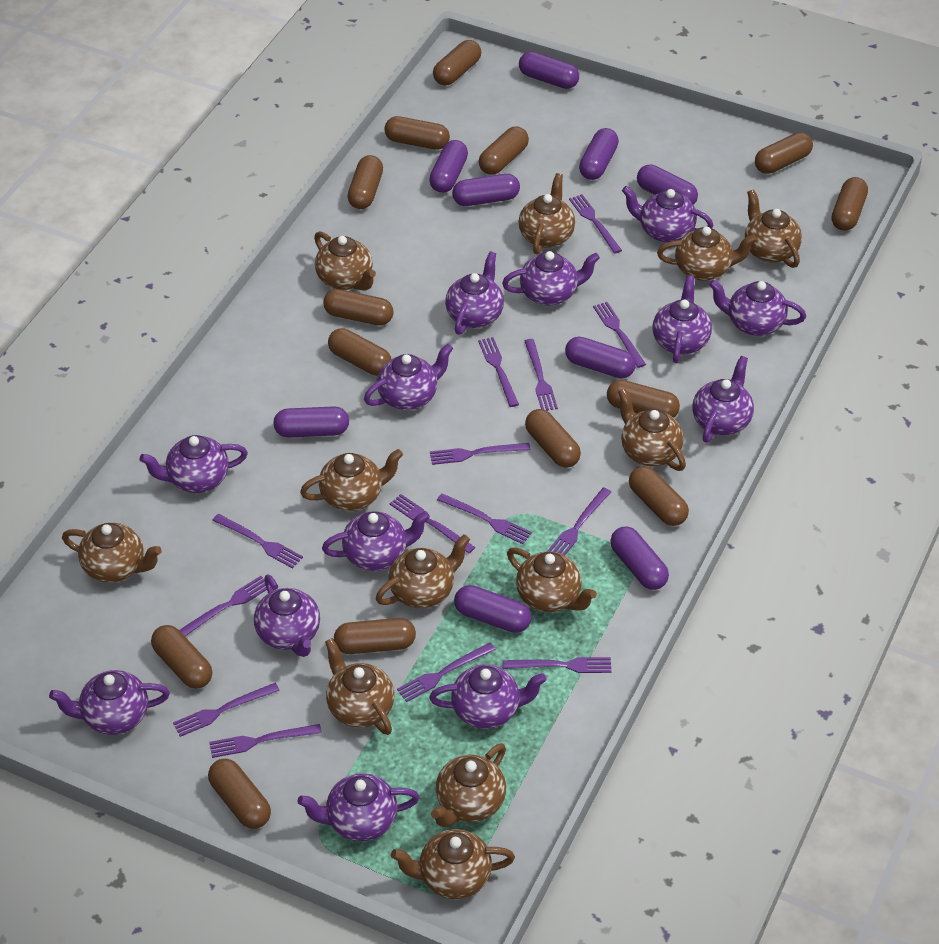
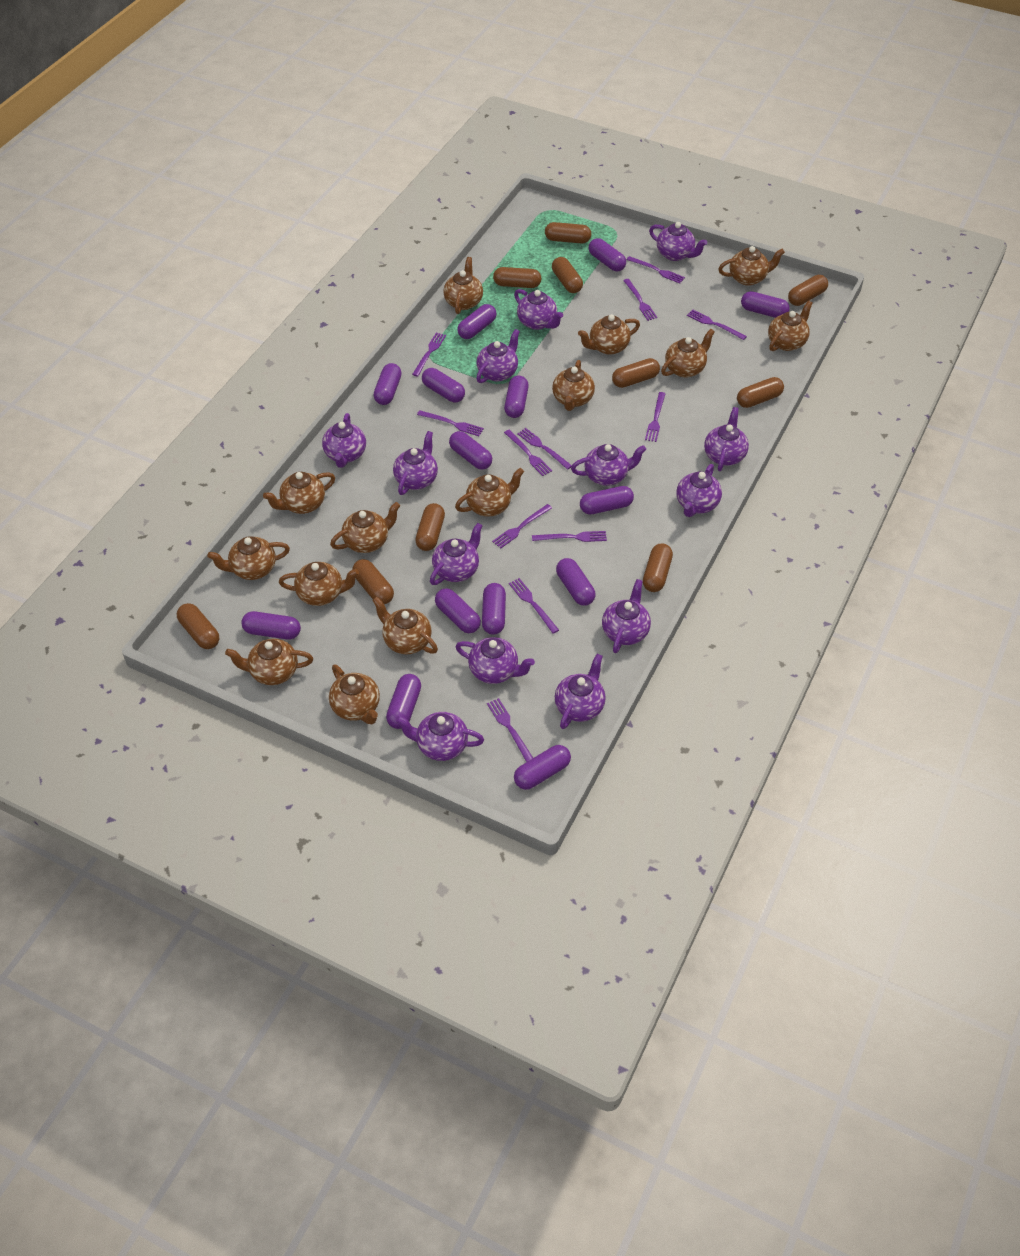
brown capsule: [151,625,212,689] [208,759,271,829] [323,289,393,326] [328,328,391,376] [334,618,416,654] [348,155,383,209] [384,116,450,150] [433,40,481,85] [479,126,529,175] [525,409,581,468] [607,380,680,418] [629,466,689,526] [755,132,813,174] [832,177,868,231] = 14 -> [177,603,219,649] [352,559,394,604] [415,503,445,551] [493,267,541,288] [545,222,591,243] [552,257,583,293] [612,358,660,388] [643,543,673,592] [737,377,784,408] [788,275,828,306] = 10
brown teapot: [62,523,162,583] [300,449,403,511] [314,231,376,291] [325,638,394,735] [376,534,470,609] [391,829,515,899] [431,743,506,827] [507,547,597,612] [519,173,575,254] [618,388,686,471] [657,227,757,281] [745,189,802,268] = 12 -> [207,536,290,580] [225,639,313,685] [263,472,335,514] [279,562,359,606] [329,664,380,724] [330,502,400,553] [372,597,438,654] [443,257,483,314] [455,468,524,517] [552,360,595,411] [578,314,640,355] [661,329,715,378] [718,246,785,286] [768,301,813,351] = 14
purple capsule: [273,406,349,438] [429,140,468,193] [452,174,520,206] [454,585,531,633] [519,51,579,89] [565,337,636,378] [579,128,619,180] [610,526,669,590] [637,164,698,205] = 9 -> [241,611,301,640] [374,363,402,405] [386,674,421,729] [422,368,465,403] [435,588,481,633] [449,431,492,470] [457,304,497,339] [482,583,506,635] [504,376,529,418] [514,745,571,790] [556,558,596,606] [580,486,634,514] [589,238,626,271] [741,291,790,318] = 14
purple fork: [173,683,280,737] [179,576,267,637] [209,724,322,758] [213,514,303,568] [390,494,475,554] [397,643,496,702] [430,443,531,465] [437,493,532,544] [478,337,519,407] [502,657,611,673] [525,339,558,411] [547,487,611,555] [569,194,622,254] [593,302,646,368] = 14 -> [412,333,446,377] [417,410,484,436] [487,698,533,762] [492,504,552,548] [504,430,552,476] [509,578,559,634] [517,428,572,470] [532,531,607,542] [623,279,657,321] [626,256,685,284] [645,392,666,442] [687,310,747,340] = 12

